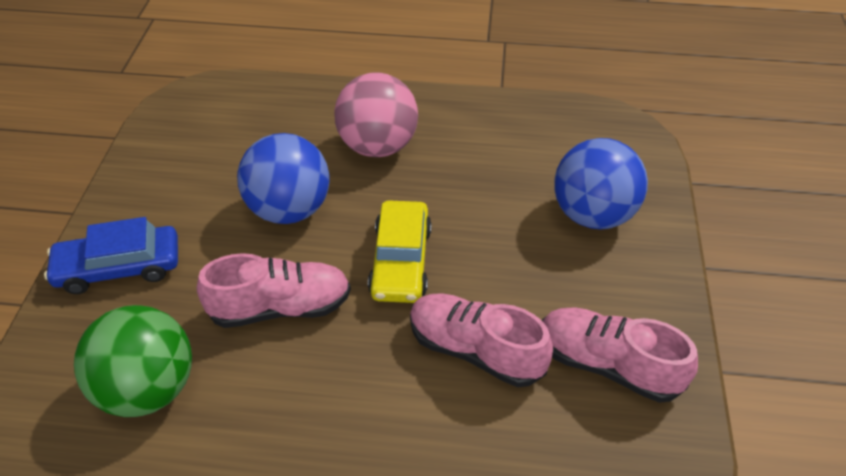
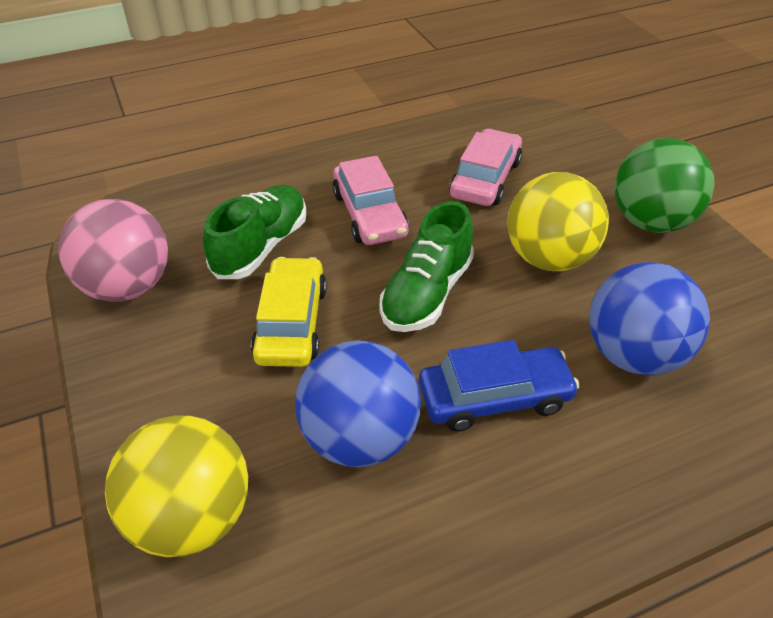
green shoe: none = 0 -> [203,185,307,279] [380,201,474,332] = 2
pink car: none = 0 -> [332,156,409,245] [449,129,522,206] = 2
pink shoe: [197,253,351,328] [410,293,553,387] [542,307,698,403] = 3 -> none = 0
yellow ball: none = 0 -> [105,415,248,557] [507,172,609,271] = 2

